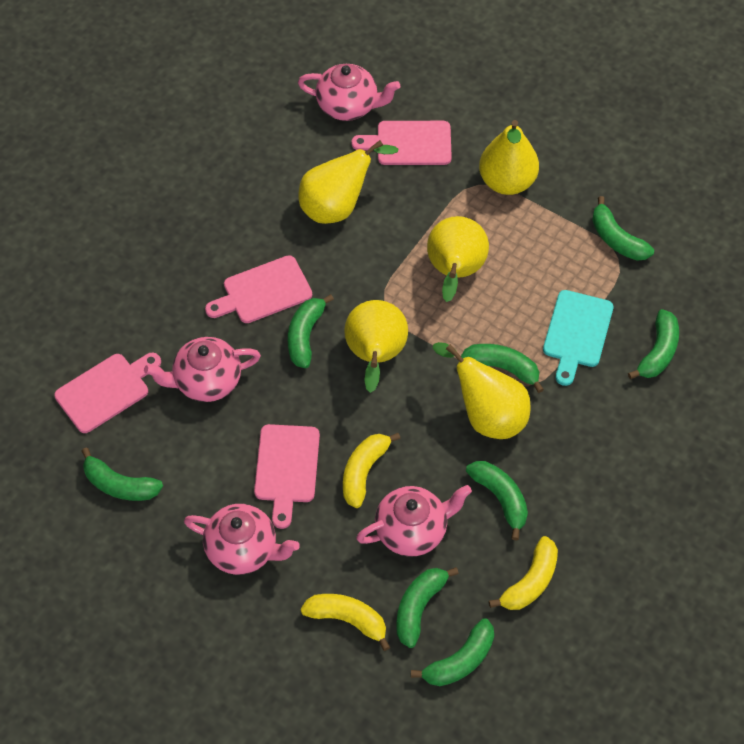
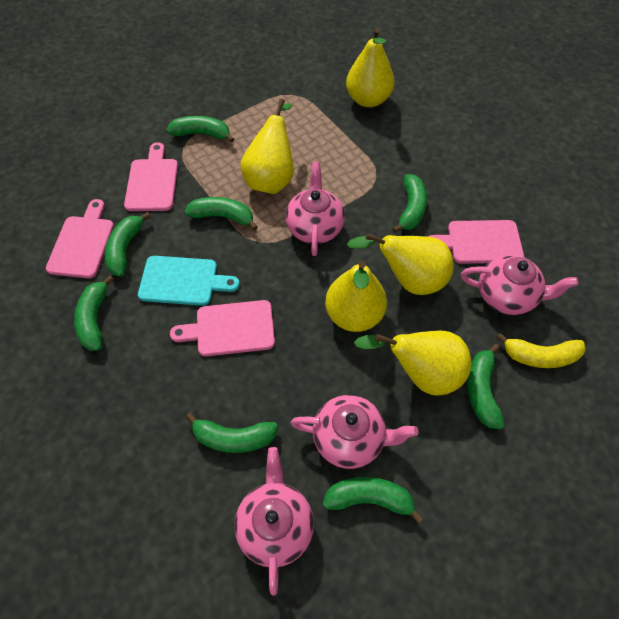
yellow banana: [300,594,390,651] [343,433,401,508] [489,536,558,610] = 3 -> [496,333,586,368] = 1

